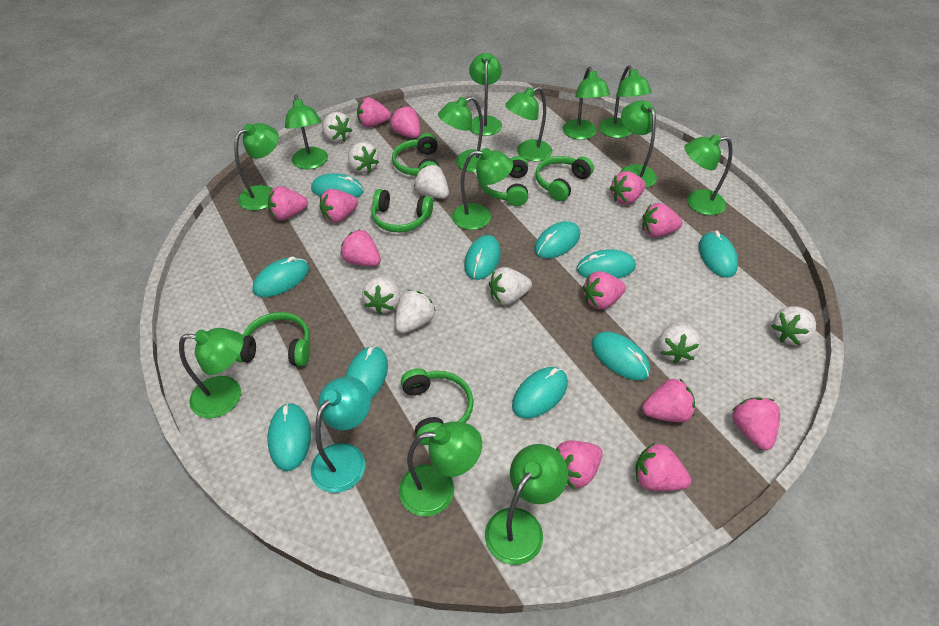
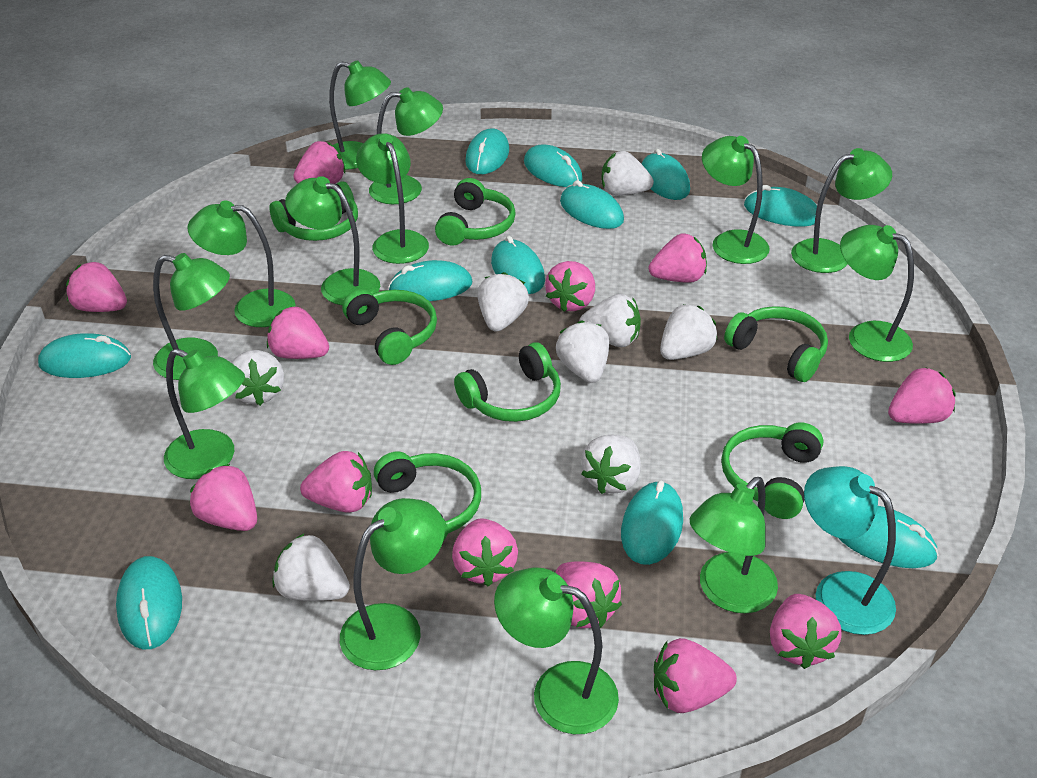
green headphones: [235,312,310,366] [371,189,433,233] [392,133,439,175] [401,369,474,445] [480,156,528,206] [535,156,594,201] = 6 -> [270,182,358,241] [342,289,437,365] [374,452,481,541] [435,178,516,245] [454,342,561,422] [721,422,823,519] [724,306,828,382] = 7
turquoise mouse: [252,256,309,297] [267,403,311,471] [311,173,364,198] [345,346,388,399] [464,235,501,280] [512,367,568,419] [534,221,580,258] [577,249,636,279] [591,331,650,380] [699,231,738,278] = 10 -> [38,333,131,378] [116,556,182,649] [388,260,472,301] [465,128,509,174] [491,236,545,294] [524,145,583,187] [560,180,624,229] [621,481,683,565] [642,149,690,200] [744,185,817,227] [839,506,939,568] = 11

